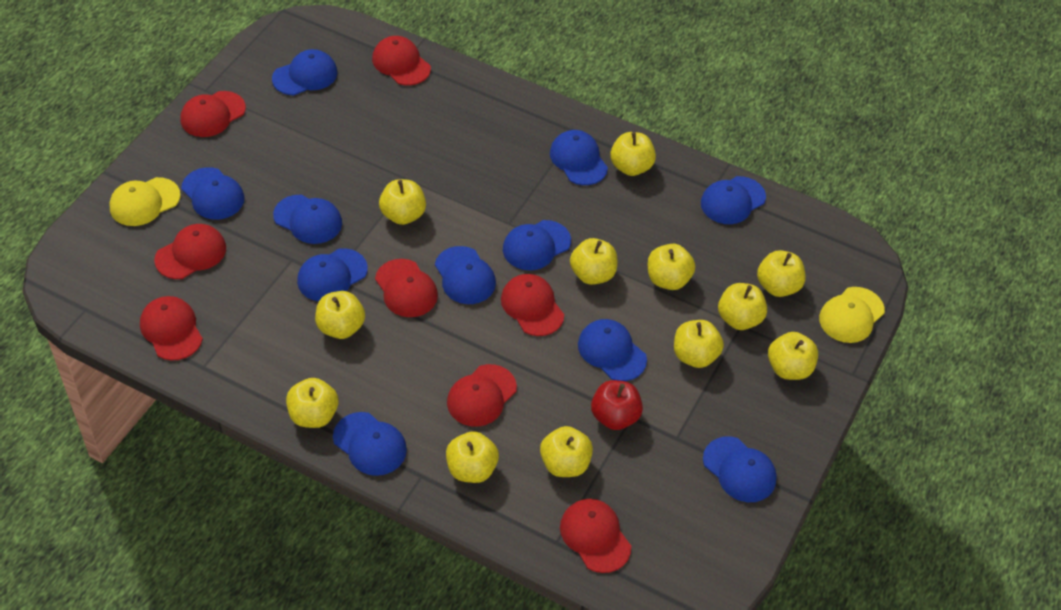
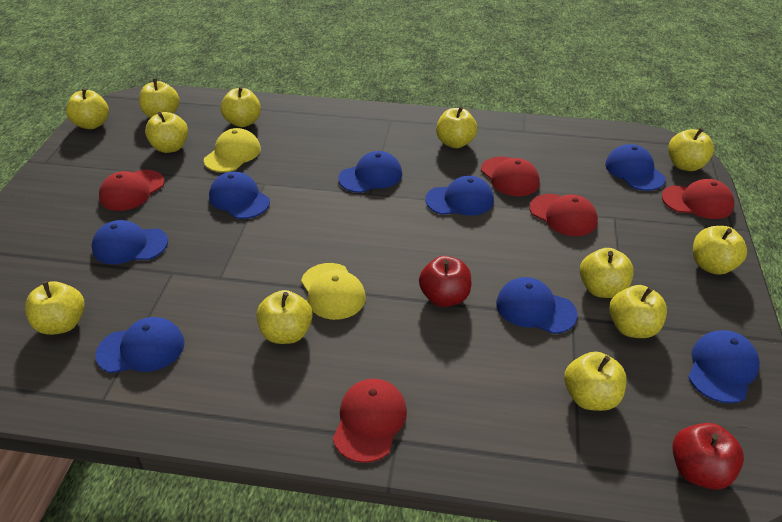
blue cap: [181,167,245,220] [272,49,337,95] [273,195,342,244] [297,248,368,301] [333,412,407,476] [435,246,496,304] [503,220,571,270] [550,130,608,185] [578,319,647,381] [701,176,766,224] [703,436,777,502] = 11 -> [92,220,168,264] [95,317,185,373] [209,172,270,219] [338,151,402,193] [425,176,494,216] [496,277,578,334] [605,144,666,191] [688,330,760,403] = 8
red apple: [591,380,643,430] = 1 -> [419,256,471,307] [672,423,744,490] = 2
red cap: [140,296,203,360] [154,224,226,279] [181,91,246,137] [372,36,431,86] [375,259,438,317] [447,364,517,427] [501,274,564,336] [560,499,631,573] = 8 -> [99,170,165,211] [333,379,407,463] [481,157,540,196] [529,194,598,236] [662,179,734,219] = 5

